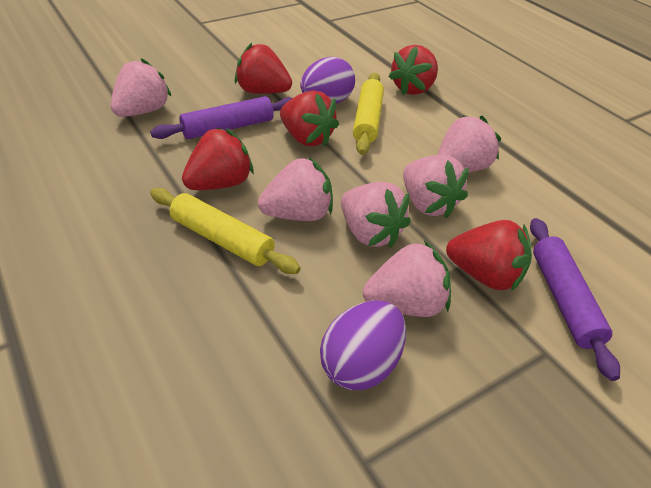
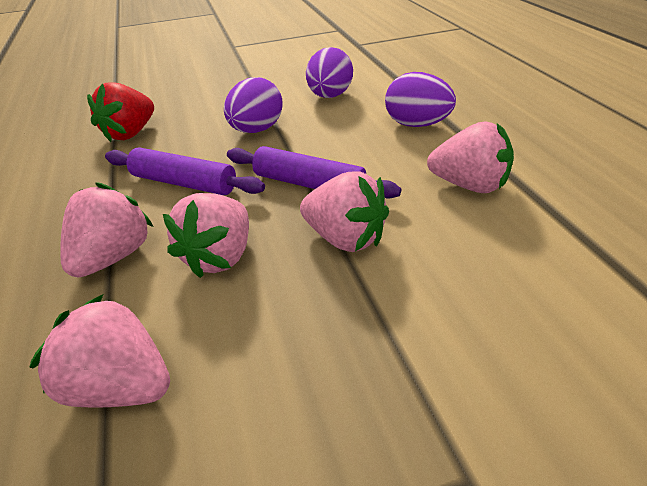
pink strawberry: [111,58,172,117] [258,157,333,221] [341,182,411,248] [363,241,451,317] [403,155,469,218] [438,115,501,172] = 6 -> [29,294,170,407] [60,182,154,277] [163,193,249,278] [300,171,389,252] [427,121,514,193] = 5
purple egg: [300,57,355,104] [320,301,406,390] = 2 -> [224,77,283,133] [306,47,353,98] [385,72,456,127] = 3
red strawberry: [182,128,254,190] [235,43,292,94] [280,90,339,147] [388,45,438,95] [446,220,532,292] = 5 -> [87,82,154,142] = 1
yellow rolling pin: [150,188,301,274] [353,73,384,155] = 2 -> none = 0

